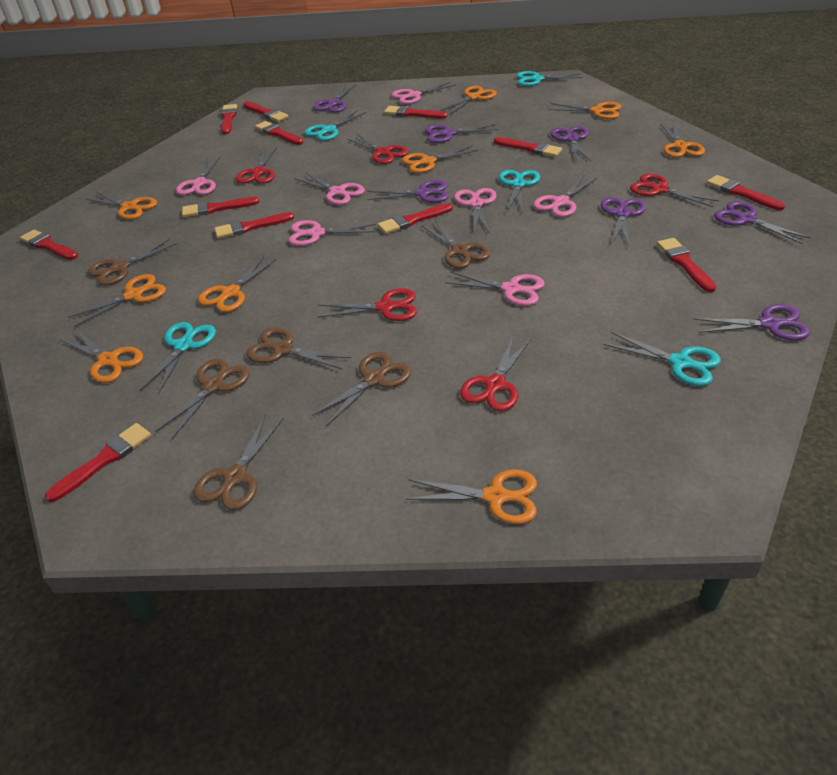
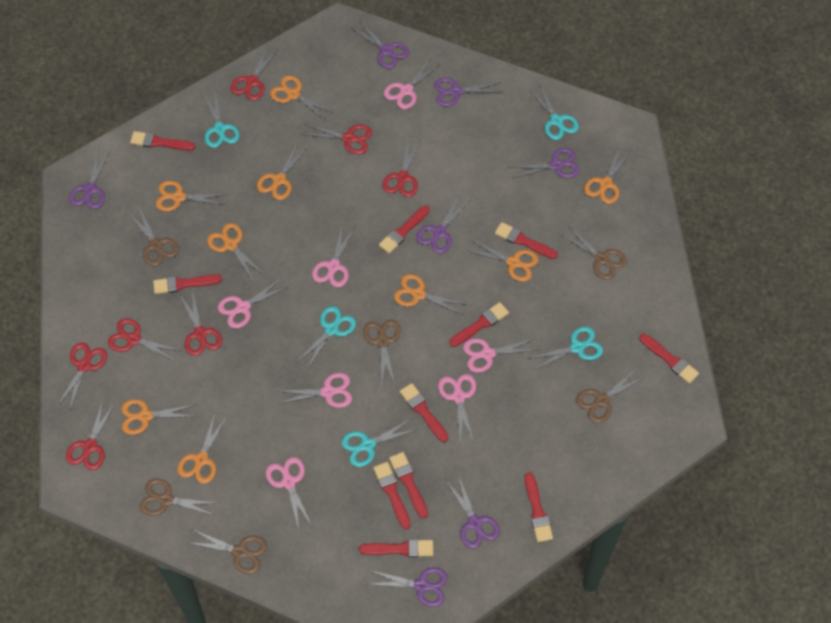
red brush: [20,229,78,260] [45,423,151,502] [182,197,259,217] [214,212,294,239] [221,104,237,134] [243,101,289,122] [255,121,303,145] [378,203,453,234] [384,106,448,119] [494,137,562,157] [657,238,717,292] [707,175,785,210] = 12 -> [130,131,195,151] [153,274,222,294] [359,539,433,557] [373,462,411,529] [379,205,430,254] [389,452,428,519] [400,383,448,442] [449,302,509,347] [495,222,558,259] [525,472,553,542] [640,333,699,384] = 11
red scissors: [236,147,277,184] [318,288,417,321] [347,134,408,164] [460,336,531,411] [630,174,719,207] = 5 -> [57,343,107,412] [66,401,116,470] [108,318,181,362] [180,290,222,356] [231,46,278,100] [302,124,372,154] [383,140,420,197] = 7

